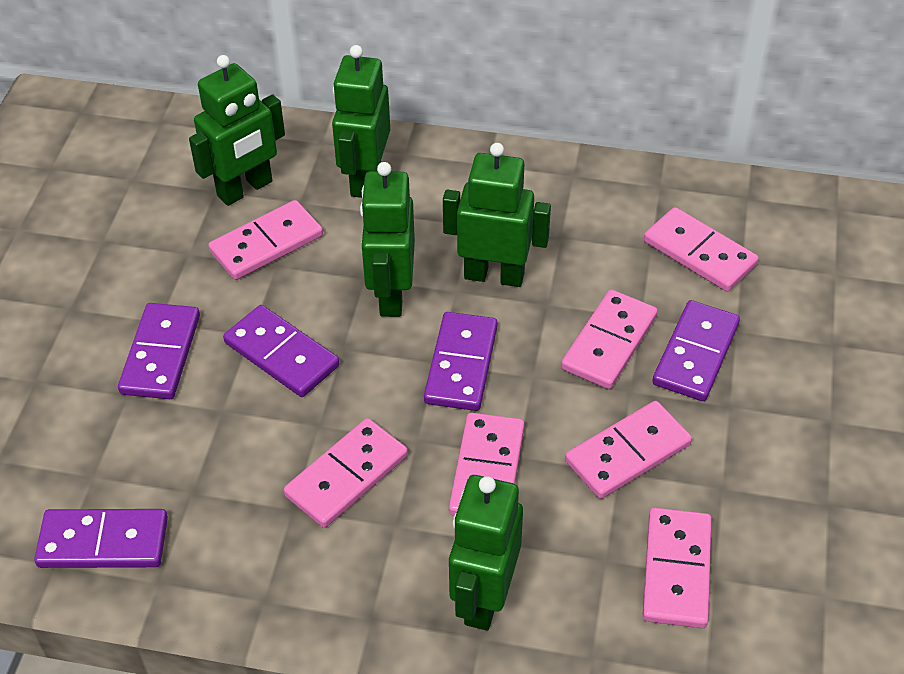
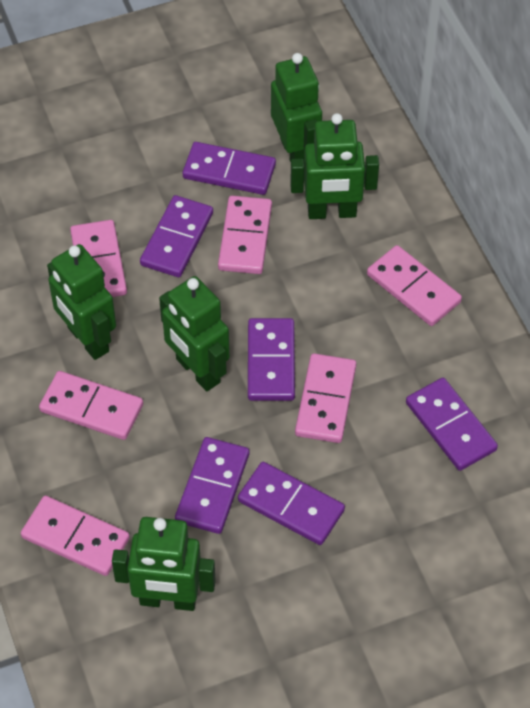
pink domino: [208,200,323,280] [284,418,408,528] [449,413,525,516] [561,290,658,389] [565,401,692,499] [642,508,712,628] [644,207,759,292] = 7 -> [21,496,130,576] [39,371,143,440] [70,220,127,297] [218,196,272,274] [295,353,356,443] [367,245,462,326] = 6
purple domino: [34,509,168,568] [118,303,200,399] [223,305,339,397] [424,312,498,411] [652,300,740,401] = 5 -> [140,195,213,277] [175,437,249,534] [183,142,276,195] [238,462,345,545] [248,318,295,401] [406,378,498,471] = 6

